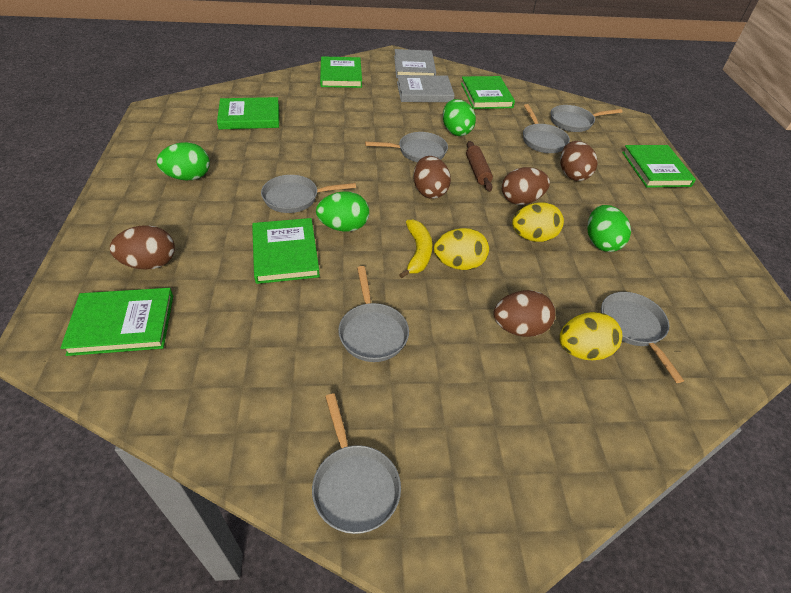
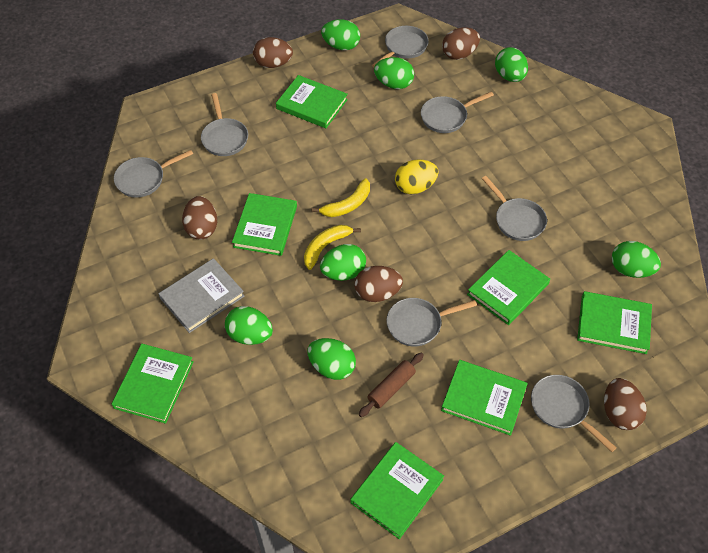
green book: [61,288,173,356] [217,97,279,129] [252,218,320,284] [320,56,362,88] [461,76,515,109] [622,145,696,188] = 6 -> [112,344,194,424] [232,193,297,256] [276,75,348,128] [350,442,444,539] [441,360,528,436] [467,250,550,325] [577,291,652,354] = 7
green egg: [157,142,210,181] [316,191,369,231] [443,99,476,136] [587,205,631,252] = 4 -> [225,306,273,345] [307,338,356,380] [320,244,366,281] [321,19,360,50] [374,57,414,89] [495,47,528,82] [612,241,661,278] = 7
grey book: [394,49,436,78] [397,75,455,102] = 2 -> [158,258,244,333] = 1
yellow banana: [399,220,432,278] = 1 -> [304,225,361,270] [311,178,370,217] = 2
yellow egg: [434,228,489,270] [512,202,564,242] [559,312,622,360] = 3 -> [395,159,439,194] = 1

